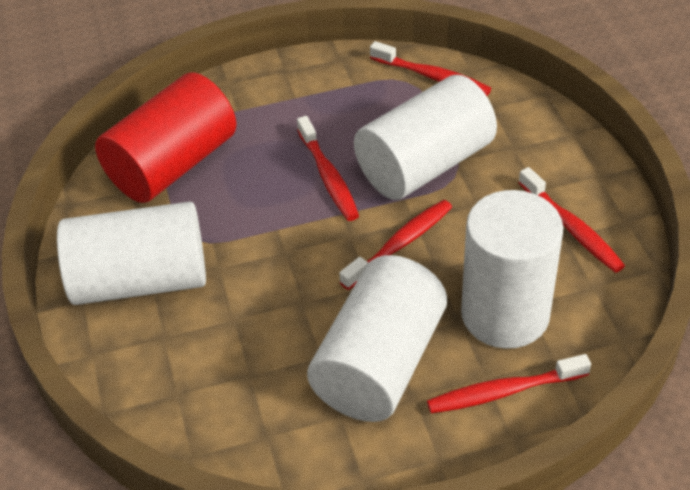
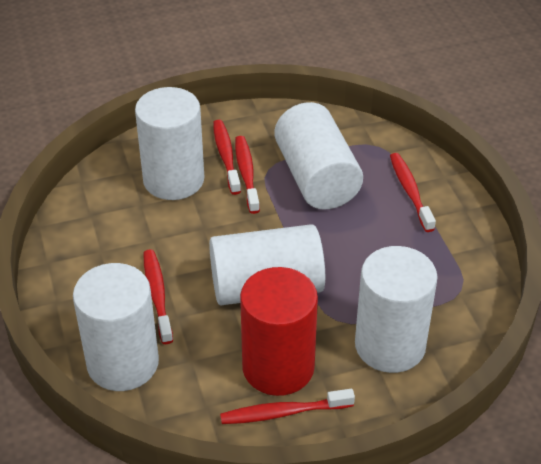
white cylinder: [57,202,206,305] [307,255,447,422] [354,75,497,200] [461,190,564,349] = 4 -> [73,263,159,391] [135,87,204,200] [209,224,325,305] [274,102,363,210] [355,246,438,373] = 5

